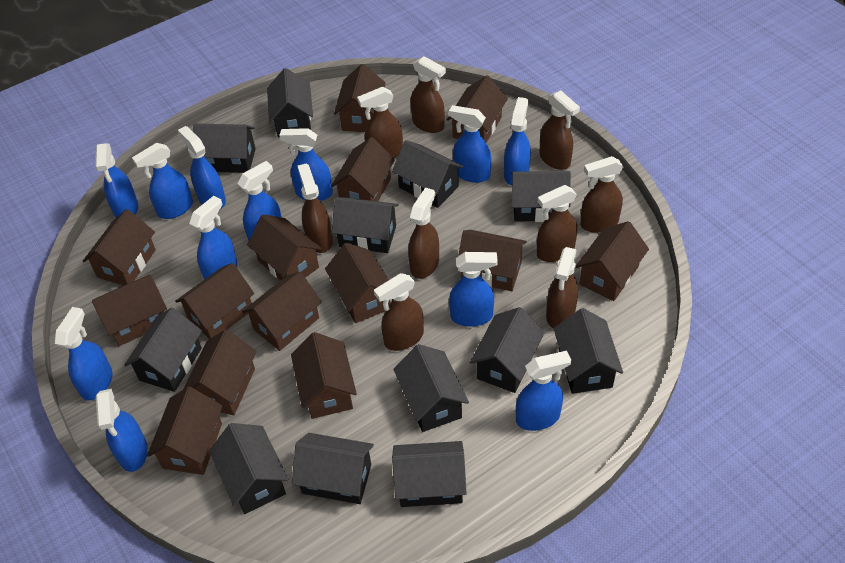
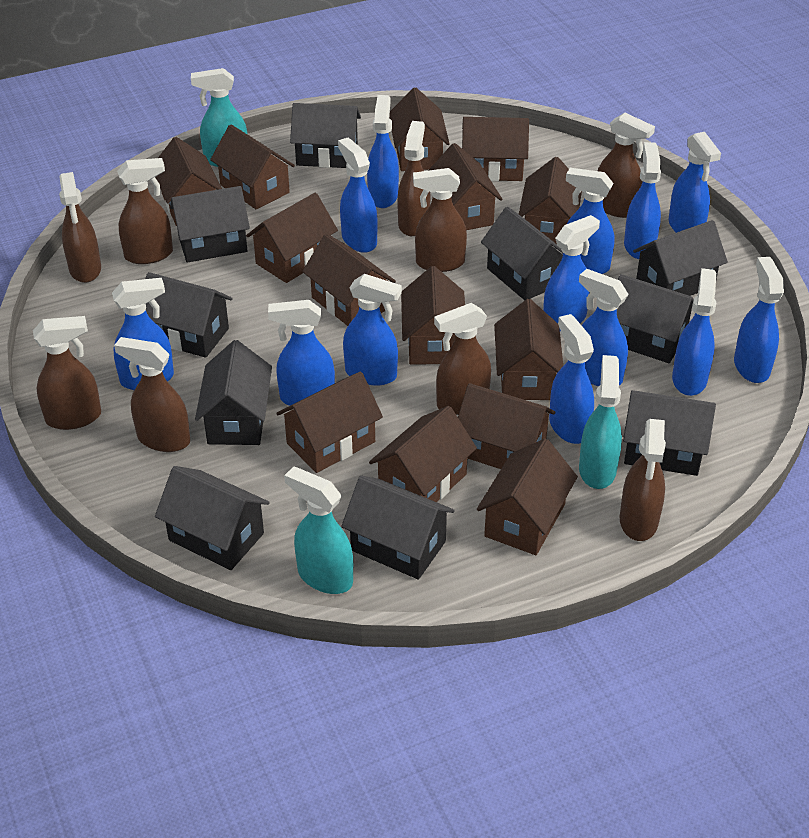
black house: [124,307,202,392] [193,123,256,173] [209,423,288,514] [267,68,313,138] [292,433,374,504] [332,197,399,253] [392,140,464,208] [392,441,467,507] [393,344,469,432] [470,307,544,393] [511,171,571,222] [554,308,623,394] = 12 -> [146,272,233,358] [155,466,270,570] [170,186,250,263] [195,340,272,445] [290,103,361,168] [341,476,455,580] [481,207,563,300] [617,274,694,363] [623,390,716,476] [633,220,728,296] = 10
blue spray bottle: [55,307,113,401] [95,143,138,218] [96,389,148,472] [132,143,193,219] [178,126,226,209] [189,196,237,280] [238,161,282,241] [279,128,333,201] [449,105,491,183] [449,252,498,327] [504,97,531,186] [516,351,571,431] = 12 -> [112,278,174,390] [268,300,335,406] [338,138,378,253] [343,274,402,386] [367,95,399,208] [543,215,600,331] [549,314,594,444] [566,168,614,274] [579,269,629,386] [624,142,661,259] [668,132,721,233] [672,268,716,396] [734,257,784,383] = 13
turquoise spray bottle: none = 0 -> [191,68,248,167] [284,466,353,594] [579,355,622,489] = 3

